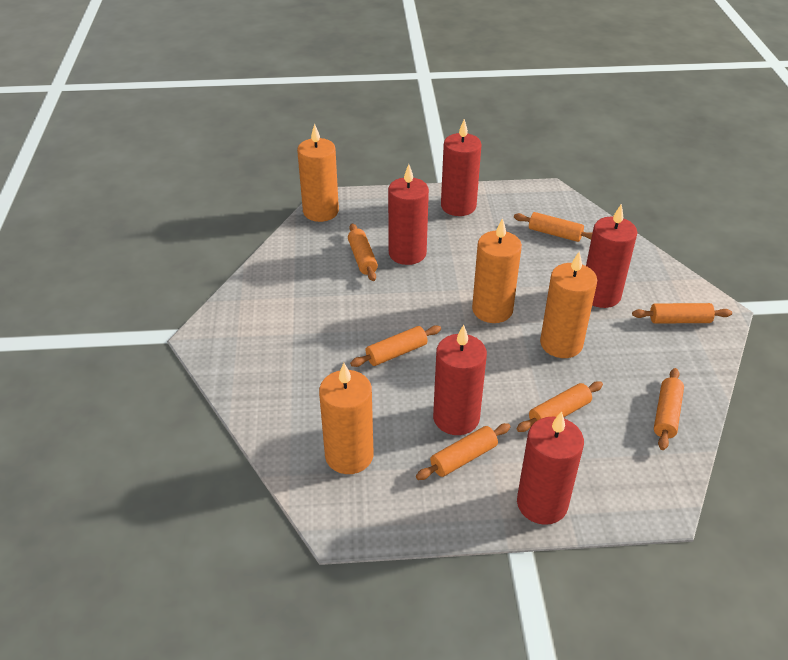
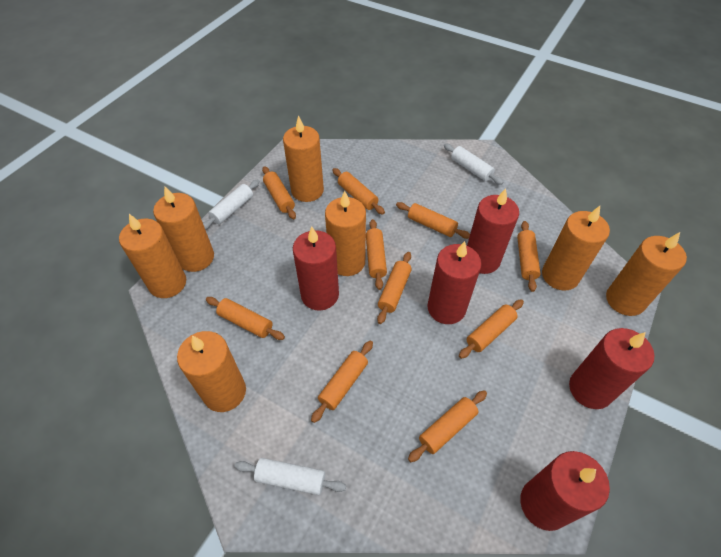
orange candle: [297,124,339,222] [319,363,374,474] [472,218,522,323] [540,251,597,358] = 4 -> [119,214,186,298] [153,186,214,272] [177,331,246,412] [283,115,324,202] [325,191,366,276] [542,206,610,291] [606,232,687,316] = 7
orange rolling pin: [348,223,378,281] [350,326,441,367] [416,423,511,480] [514,212,592,242] [517,381,603,432] [632,303,732,324] [654,368,684,450] = 7 -> [206,297,285,340] [262,166,296,219] [311,341,373,423] [332,168,385,215] [366,219,387,290] [377,252,412,324] [396,202,470,239] [408,390,487,462] [459,299,524,359] [517,221,541,292] = 10
white rolling pin: none = 0 -> [203,180,260,230] [234,458,346,495] [444,144,504,185] = 3

